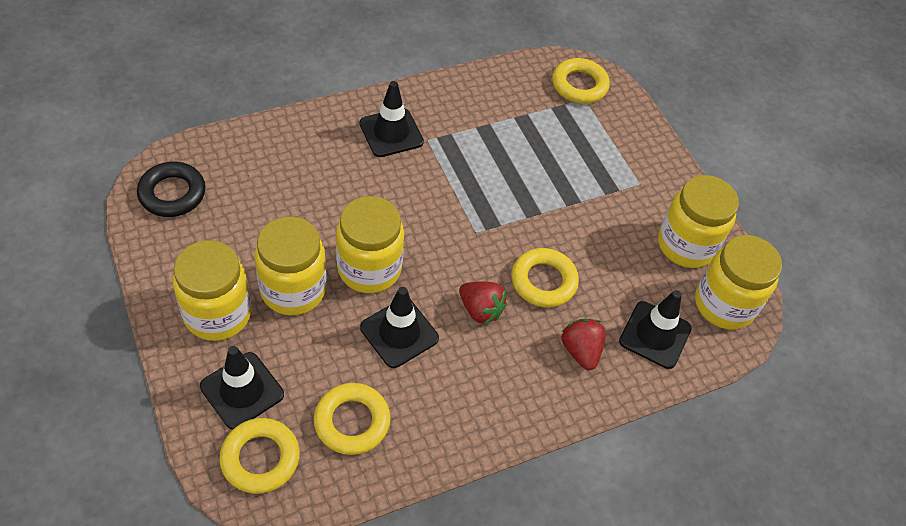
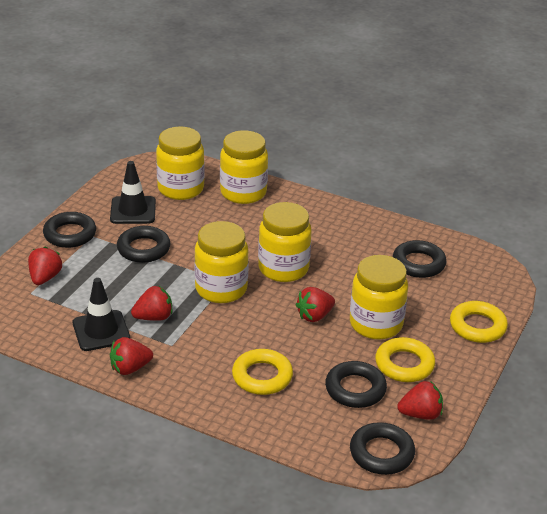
black ring: [137,162,206,217] = 1 -> [43,212,96,248] [117,226,170,263] [325,361,387,408] [350,422,415,475] [393,240,447,278] = 5
black traffic cone: [200,346,284,430] [360,81,424,157] [360,287,439,368] [619,290,692,369] = 4 -> [73,278,130,351] [110,161,156,224] = 2
red strawberry: [459,282,507,325] [561,319,606,370] = 2 -> [28,246,62,285] [110,337,153,375] [131,286,172,321] [296,287,335,322] [397,381,443,420] = 5
yellow ring: [219,418,300,494] [314,383,391,455] [511,248,579,308] [552,58,610,104] = 4 -> [232,349,293,395] [375,337,435,382] [450,301,508,343] = 3

